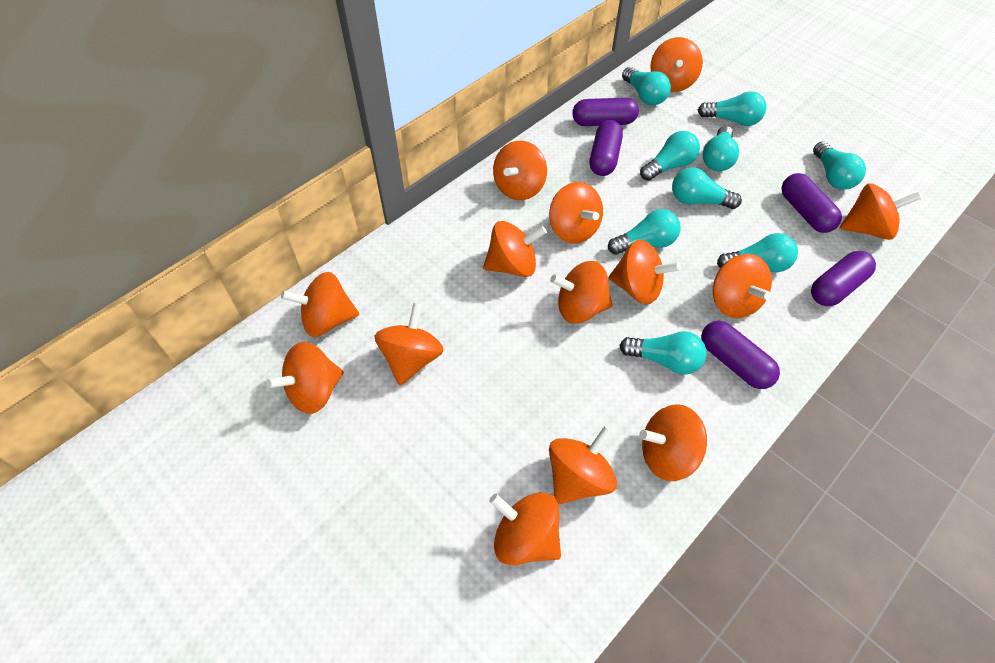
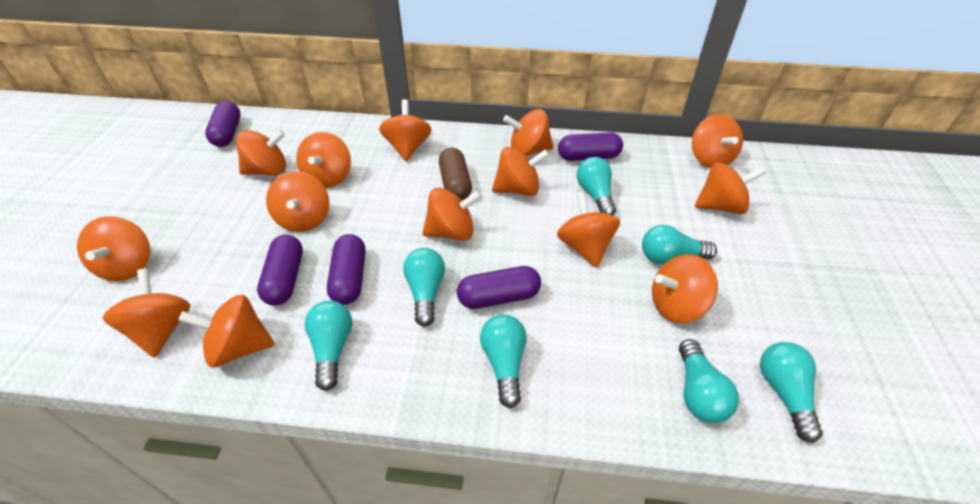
brown capsule: none = 0 -> [439,148,472,200] = 1
turquoise light bulb: [608,209,681,255] [619,331,707,375] [622,67,671,105] [640,131,700,181] [672,168,742,209] [698,91,767,126] [703,126,739,171] [717,233,798,272] [813,141,866,190] = 9 -> [304,301,352,391] [403,248,445,326] [480,314,527,408] [576,157,616,215] [642,225,717,265] [679,339,739,423] [760,342,823,443] = 7

